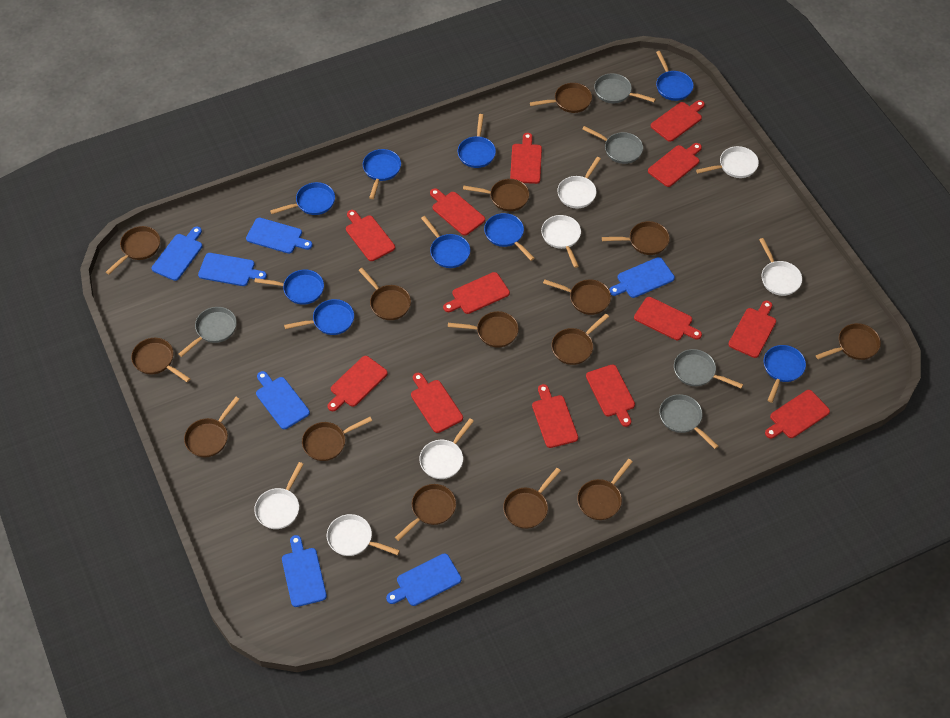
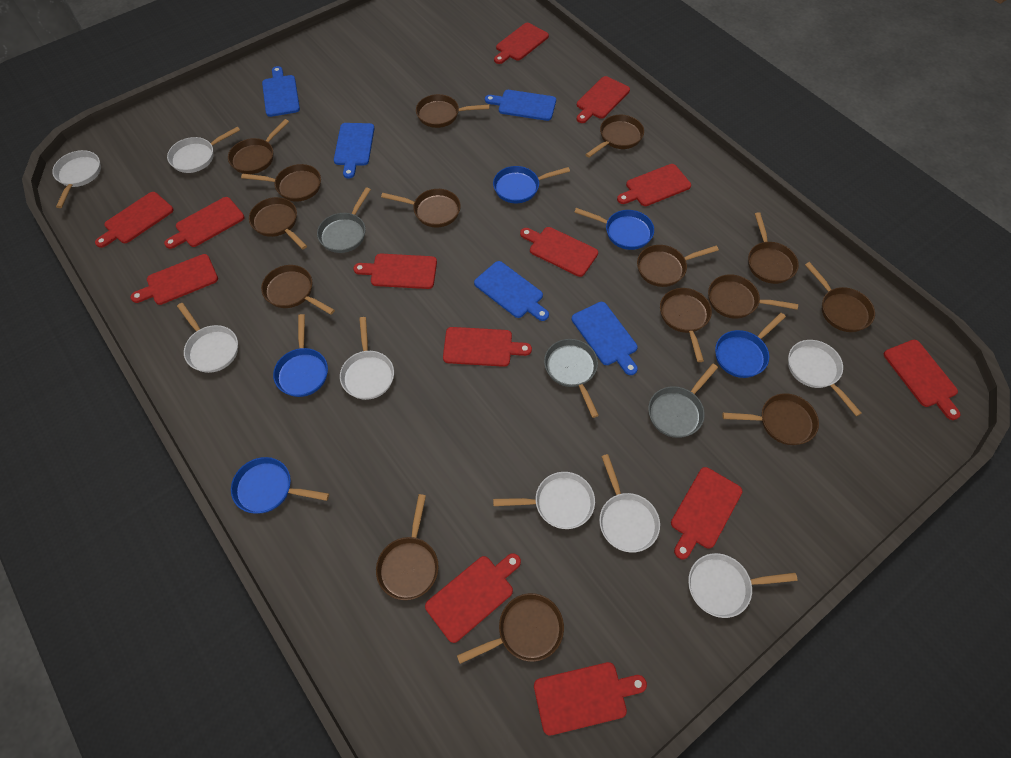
blue cutting board: [152,226,203,281] [198,253,267,286] [246,218,313,254] [256,371,310,429] [282,535,327,607] [386,553,461,606] [609,257,675,298] = 7 -> [262,66,300,117] [334,123,374,179] [474,261,549,321] [485,90,556,121] [572,302,638,375] = 5
blue pan: [254,270,324,305] [270,182,335,215] [284,299,354,335] [363,149,401,199] [421,216,470,268] [458,114,496,168] [484,213,534,261] [656,51,694,101] [764,345,806,403] = 9 -> [231,457,329,514] [273,314,328,397] [493,166,570,203] [574,208,654,250] [715,313,786,378] = 5
grey pan: [178,307,237,357] [582,126,643,164] [594,73,656,103] [659,394,718,449] [674,349,743,388] = 5 -> [317,187,371,253] [544,339,599,418] [648,364,718,438] = 3
white pan: [254,462,304,529] [327,514,400,556] [419,418,474,479] [541,215,581,268] [557,157,601,209] [696,146,759,178] [759,238,802,296] = 7 -> [52,150,101,208] [167,126,240,173] [177,303,238,373] [340,317,394,400] [493,472,595,529] [599,454,660,553] [688,553,798,618] [788,340,862,416] = 8

